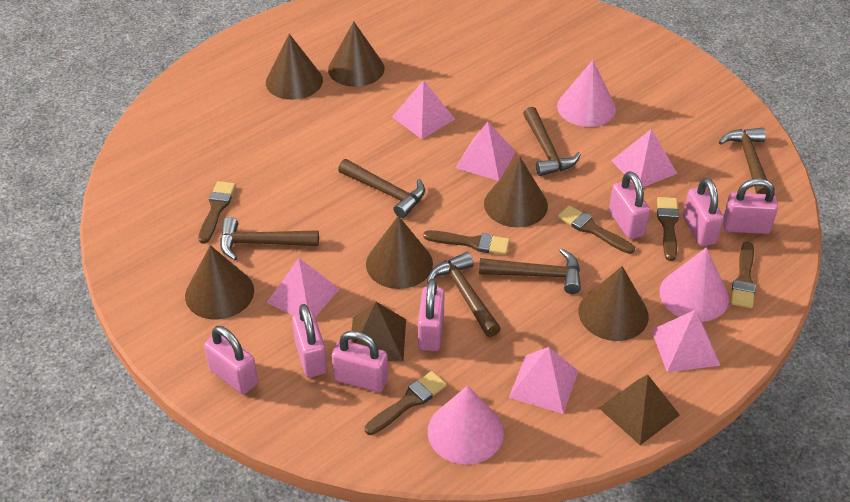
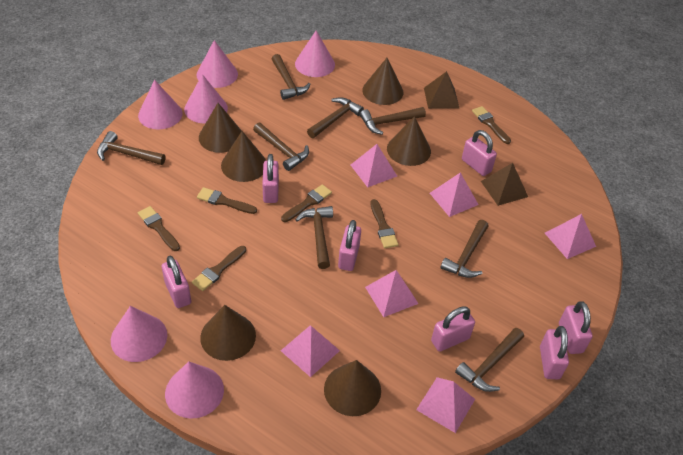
brown hammer: [220,217,319,260] [338,159,425,218] [427,252,501,337] [479,249,581,294] [523,107,581,176] [719,128,767,194] = 6 -> [97,131,166,165] [253,122,309,171] [272,54,311,100] [295,206,333,269] [307,97,364,138] [360,107,426,135] [440,220,488,278] [455,328,524,392] = 8
pink cone: [428,385,504,464] [557,60,616,127] [659,247,729,322] = 3 -> [111,306,167,362] [138,80,182,129] [165,361,224,419] [184,74,228,123] [197,40,238,88] [295,31,335,77] = 6

